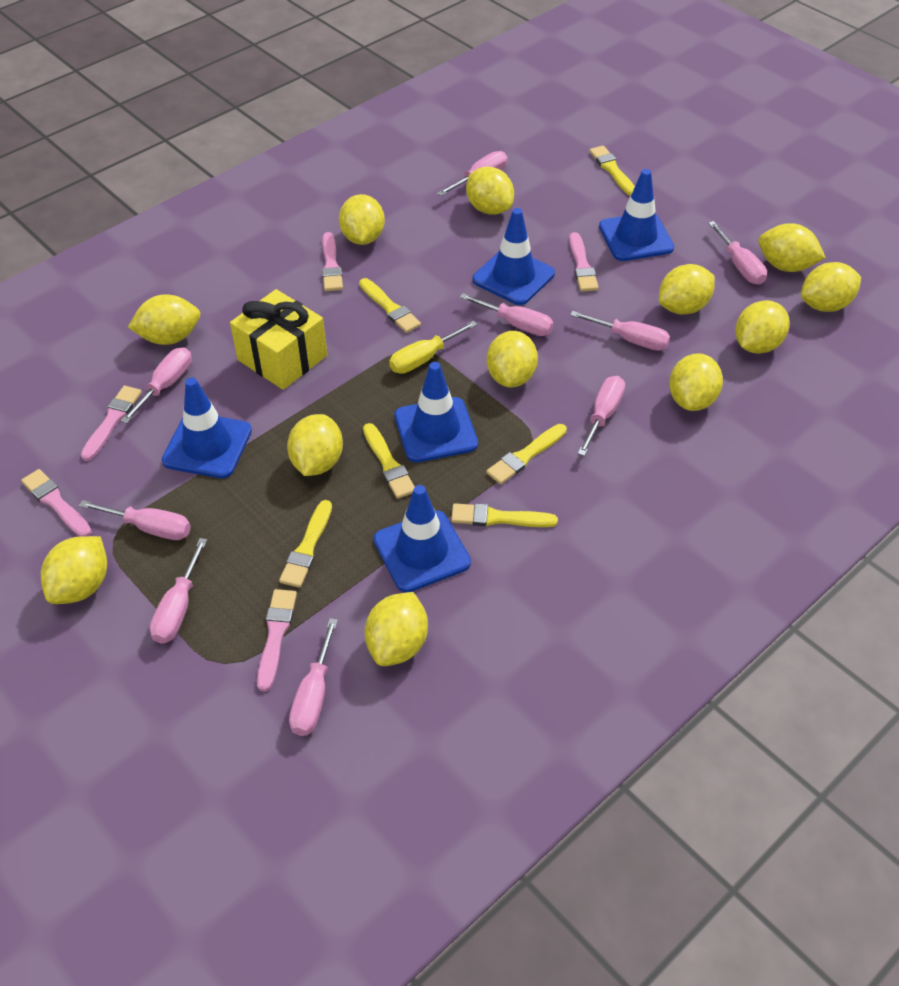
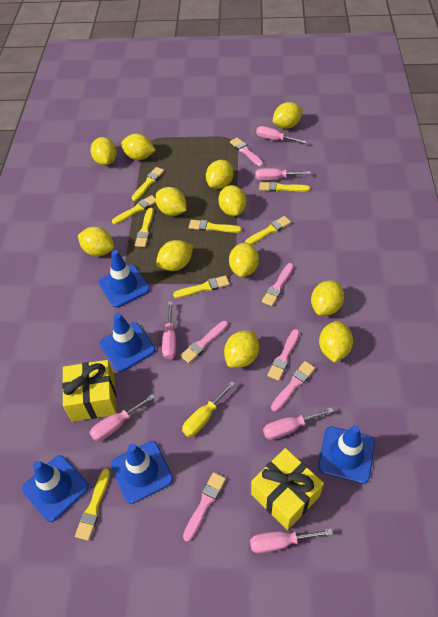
pink brush: [21,469,92,536] [81,386,142,461] [257,589,297,692] [322,232,343,291] [569,232,599,292] = 5 -> [180,321,228,363] [183,472,226,542] [230,137,264,167] [262,263,294,306] [267,329,300,381] [271,361,315,411] = 6
pink screwdriver: [79,500,191,540] [121,347,192,423] [149,538,207,644] [289,618,338,736] [437,151,507,196] [460,293,554,336] [570,311,670,351] [578,376,625,456] [708,221,767,285] = 9 -> [90,394,155,441] [162,302,176,360] [250,529,333,554] [255,168,311,181] [256,126,307,144] [263,407,334,440] = 6
yellow brush: [279,500,332,588] [359,278,421,333] [363,423,415,499] [451,503,558,527] [486,424,567,484] [589,146,635,196] = 6 -> [75,469,110,541] [112,195,156,224] [132,167,164,201] [135,208,154,247] [173,275,230,298] [189,220,242,233] [245,216,291,245] [259,181,310,192] = 8
yellow gift: [230,289,327,390] = 1 -> [62,360,117,422] [251,448,324,530] = 2

